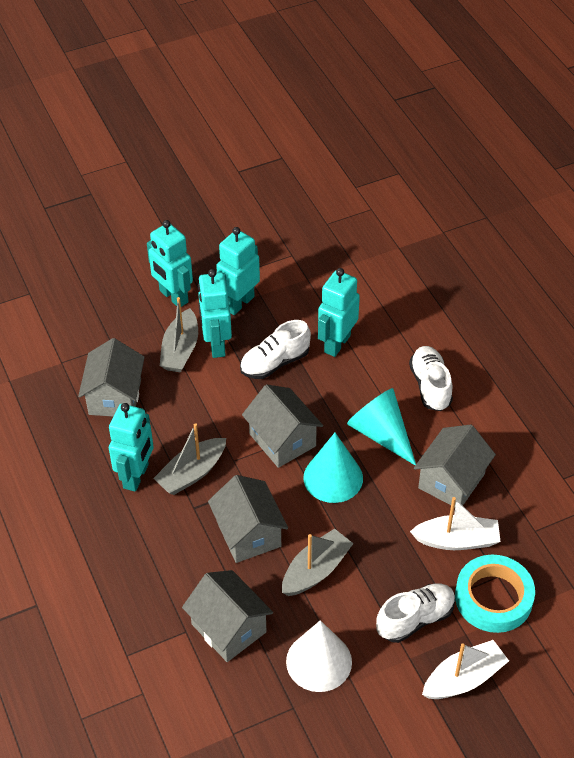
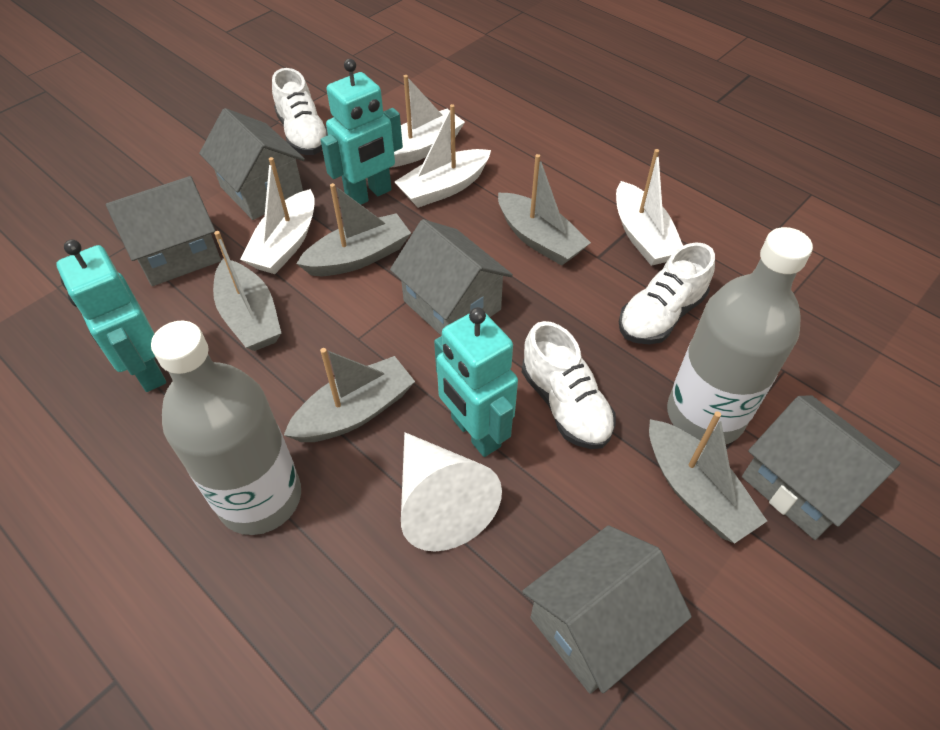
grey boat: [153,423,226,495] [160,297,198,372] [282,528,354,596] = 3 -> [213,231,281,351] [284,348,415,442] [296,183,411,276] [498,154,591,266] [649,411,767,543] = 5
grey bottle: none = 0 -> [151,321,301,535] [667,227,813,445] = 2
turquoise cone: [303,433,363,503] [347,388,416,465] = 2 -> none = 0
turquoise robot: [109,403,154,492] [147,220,193,307] [198,269,232,358] [216,227,260,315] [318,268,360,357] = 5 -> [56,240,166,392] [321,59,403,205] [434,307,518,457] = 3
turquoise tape: [455,555,535,633] = 1 -> none = 0
white boat: [410,497,501,550] [422,640,509,699] = 2 -> [240,157,315,274] [390,75,465,168] [394,104,491,208] [616,149,683,266] = 4

